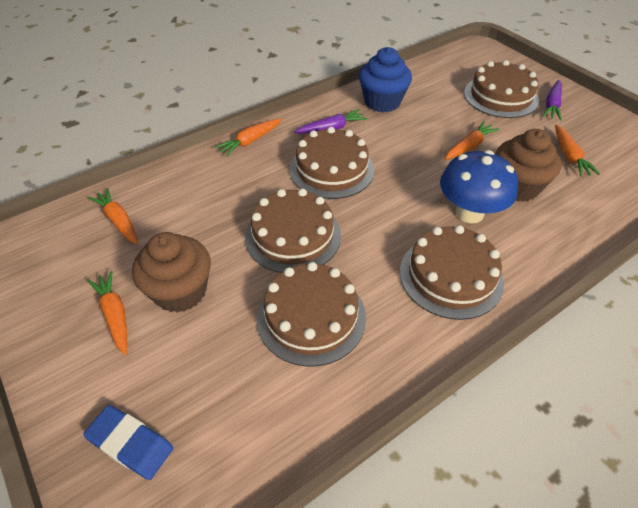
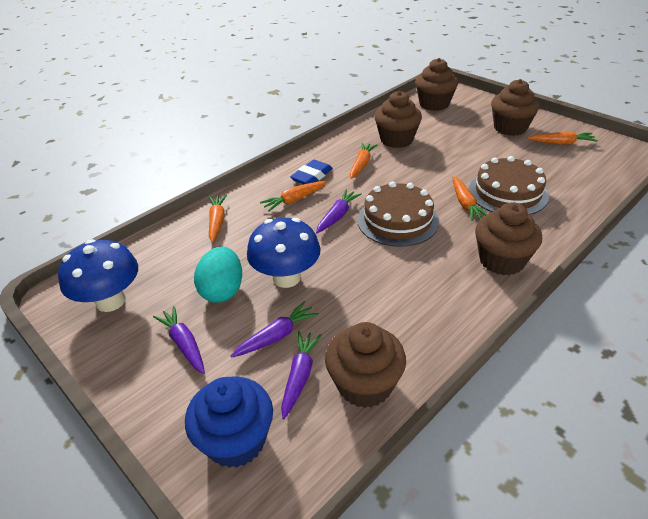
blue mushroom: [440,150,518,224] = 1 -> [58,239,138,312] [247,218,320,288] = 2
brown cake: [245,189,341,273] [257,262,366,367] [289,127,374,199] [400,225,504,320] [464,60,539,118] = 5 -> [357,181,439,247] [469,156,549,215] = 2
brown cupcake: [132,232,211,313] [495,129,562,202] = 2 -> [325,322,406,408] [374,91,422,148] [415,58,458,111] [475,202,542,275] [491,79,539,136] = 5
purple carrot: [294,109,367,134] [542,80,562,121] = 2 -> [153,306,205,374] [231,301,319,358] [281,331,322,419] [316,189,362,233] = 4
turquoise egg: none = 0 -> [194,246,242,303] = 1

